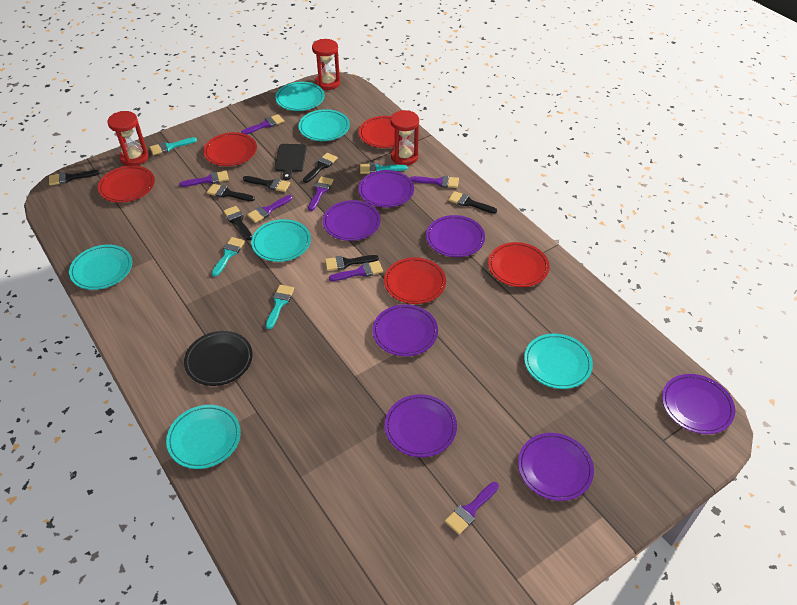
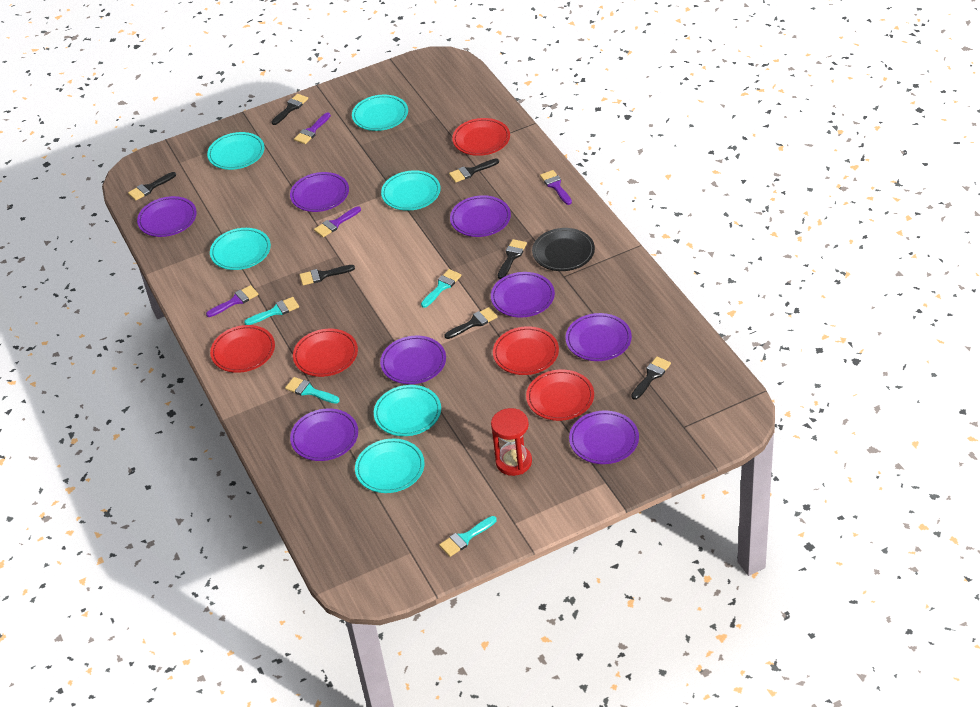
black cutting board: [274,144,307,180] = 1 -> none = 0
purple brush: [179,171,229,187] [241,114,284,134] [247,195,292,223] [308,177,334,211] [329,261,383,281] [410,176,459,188] [445,482,499,535] = 7 -> [206,285,259,317] [294,112,331,144] [314,206,361,237] [540,170,572,205] = 4
purple plate: [323,200,381,241] [359,170,414,208] [373,304,438,356] [385,394,457,457] [426,215,485,257] [518,433,594,501] [662,374,735,434] = 7 -> [137,196,197,237] [290,172,349,212] [290,408,358,461] [380,336,446,384] [450,195,511,237] [491,272,555,318] [566,313,632,361] [569,411,639,464] = 8
red hourglass: [107,111,149,166] [312,39,340,90] [390,110,419,165] = 3 -> [491,408,532,476] = 1

